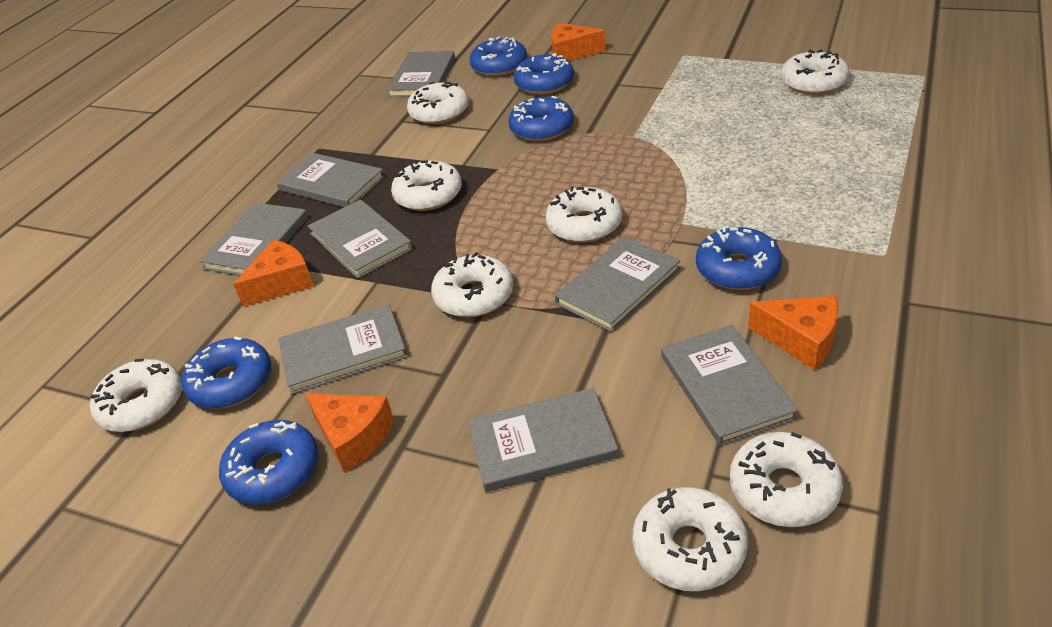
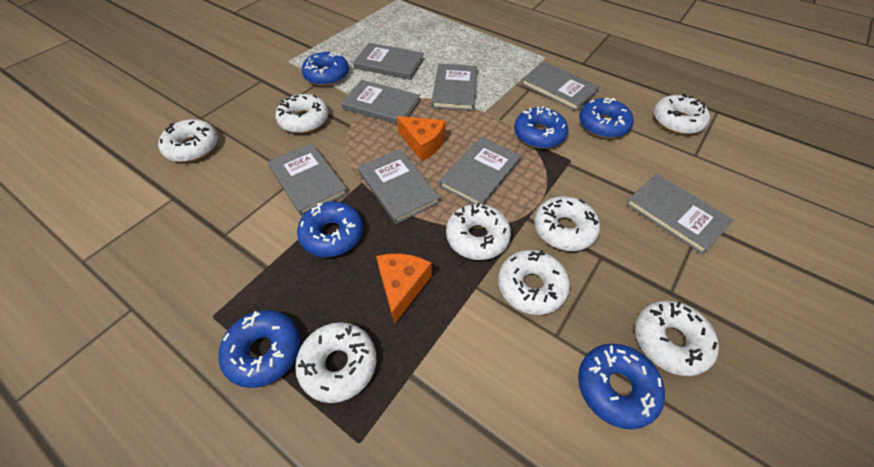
orange cheese: [233,240,314,307] [305,394,394,473] [551,23,606,61] [748,296,838,370] = 4 -> [376,253,432,324] [397,116,446,161] = 2

